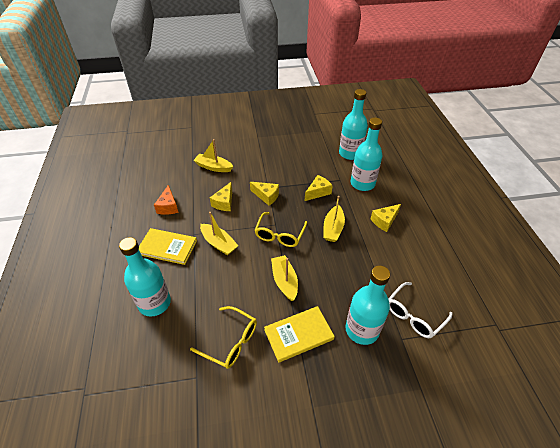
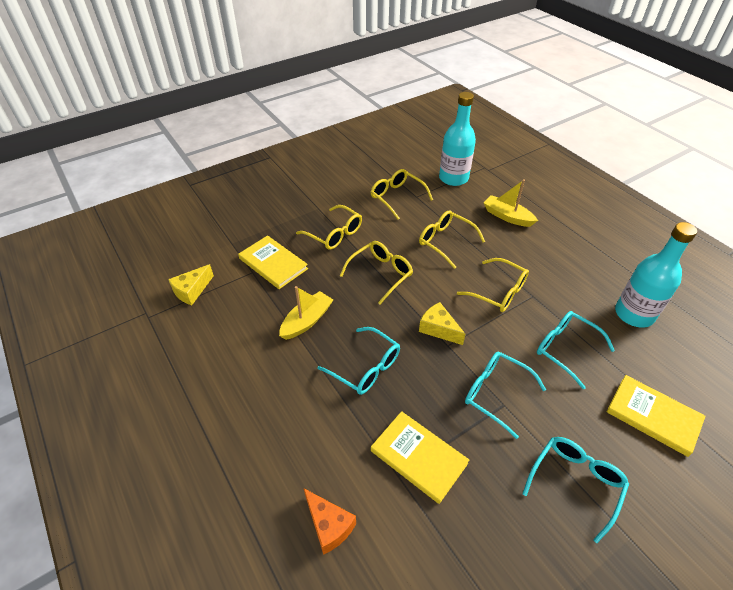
turquoise bottle: [119,237,171,317] [339,89,368,160] [346,266,390,345] [351,118,382,191] = 4 -> [439,92,476,186] [615,222,697,328] = 2
turquoise glasses: none = 0 -> [317,327,400,395] [465,352,546,439] [522,437,629,543] [537,311,615,389] = 4
white glasses: [388,282,452,338] = 1 -> none = 0
yellow boat: [193,139,233,172] [200,212,238,255] [271,255,298,301] [323,196,345,242] = 4 -> [279,286,333,340] [484,180,538,227] = 2
yellow book: [139,228,197,265] [264,306,335,363] = 2 -> [238,235,308,289] [371,411,469,504] [606,375,706,457] = 3
yellow cheese: [210,182,232,211] [250,182,279,206] [305,175,333,201] [371,204,401,232] = 4 -> [168,264,214,305] [419,302,465,345] = 2
yellow glasses: [190,306,257,369] [254,212,307,247] = 2 -> [296,205,362,250] [340,241,413,304] [371,169,433,220] [419,210,485,269] [457,258,529,312] = 5

